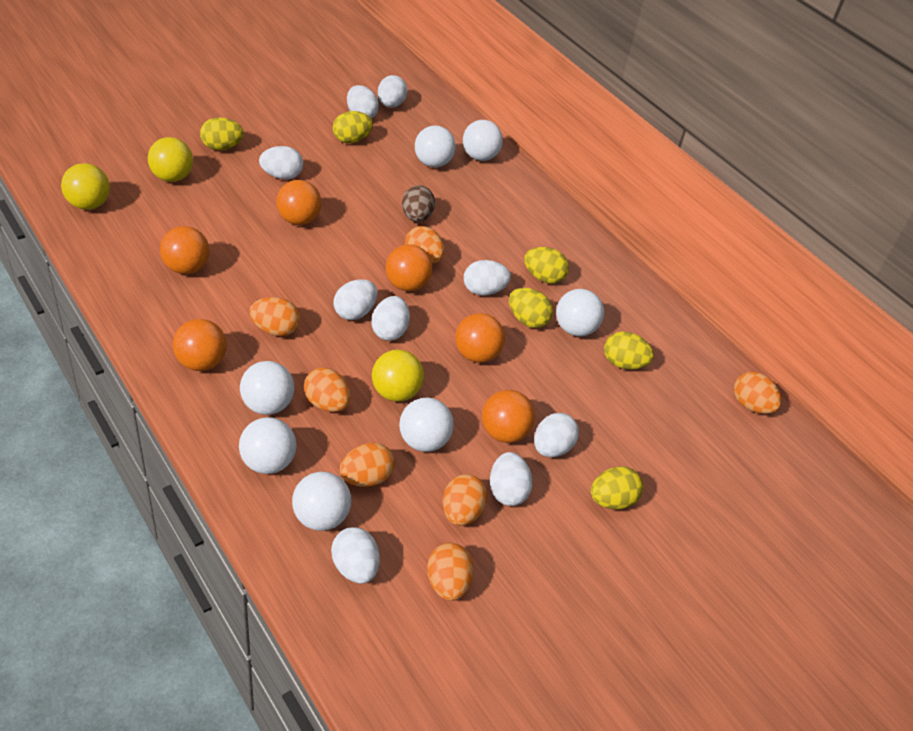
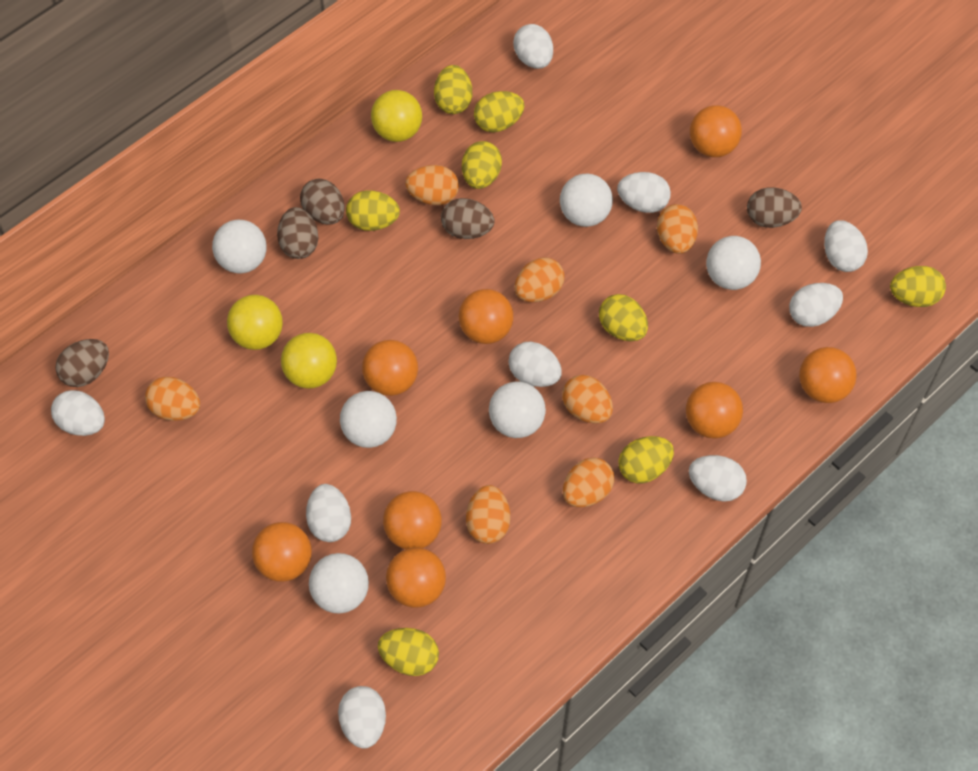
brown egg: [402,185,435,222] = 1 -> [55,339,109,387] [277,207,318,259] [300,179,345,225] [441,198,494,239] [747,187,802,228] = 5
orange ball: [160,226,210,274] [173,319,227,371] [276,180,322,225] [386,244,433,291] [455,313,505,363] [482,390,535,443] = 6 -> [252,522,312,582] [362,340,418,396] [383,491,442,549] [386,548,446,608] [459,289,513,344] [686,382,743,438] [690,105,742,157] [799,347,857,403] = 8
white ball: [239,417,297,474] [240,361,294,415] [292,472,351,531] [399,398,454,452] [415,125,456,167] [463,120,503,161] [556,289,604,336] = 7 -> [212,220,267,273] [309,553,369,614] [340,391,397,448] [489,382,546,438] [560,173,613,227] [706,236,761,290] = 6
yellow egg: [200,117,244,150] [333,111,373,143] [509,288,553,328] [524,247,569,284] [591,466,643,510] [604,331,654,370] = 6 -> [346,190,400,231] [378,628,439,676] [434,65,472,114] [462,141,502,189] [474,91,525,132] [599,294,648,341] [618,436,674,483] [890,266,946,307] = 8

